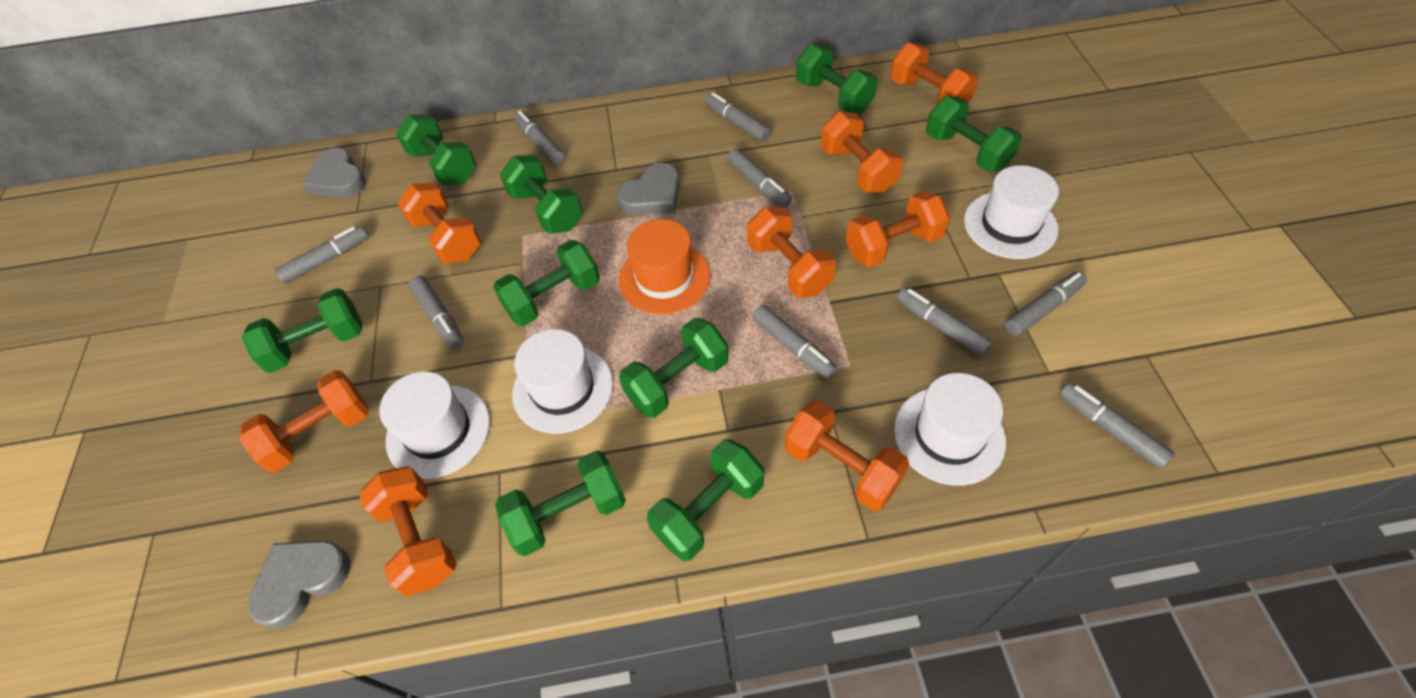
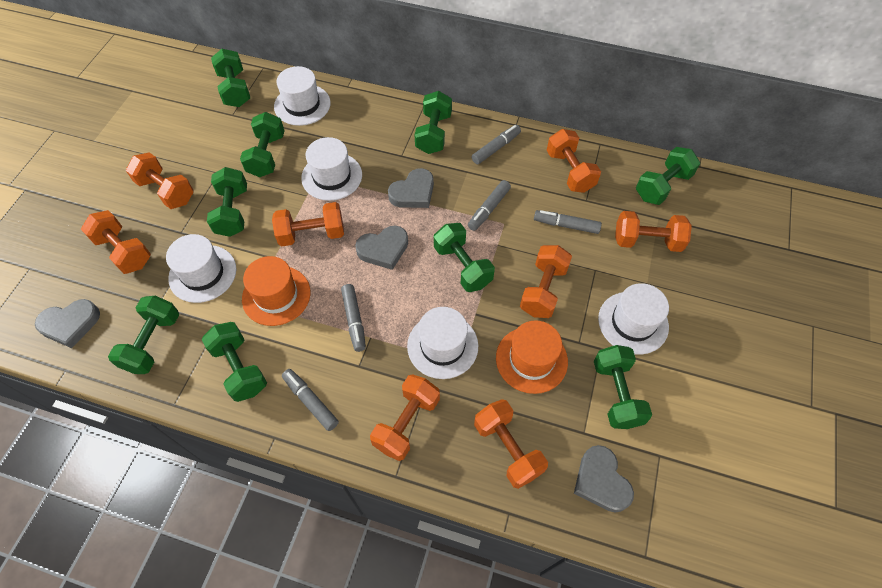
grey heart: [248,541,351,629] [302,148,366,198] [617,163,680,215] = 3 -> [35,299,100,348] [355,226,408,270] [388,168,434,208] [574,445,634,513] = 4
grey marker: [275,226,368,284] [409,275,464,348] [514,111,564,165] [705,92,771,142] [727,149,792,208] [753,305,838,379] [897,287,993,357] [1005,271,1087,336] [1059,382,1175,469] = 9 -> [282,369,339,431] [341,284,366,352] [468,180,511,231] [472,125,521,164] [534,210,602,234] = 5
orange hat: [619,219,710,315] = 1 -> [242,256,311,326] [496,320,568,394] = 2
white hat: [379,371,490,479] [512,329,613,434] [894,373,1006,486] [964,165,1059,259] = 4 -> [166,234,236,303] [274,66,331,126] [301,137,362,201] [407,307,478,379] [598,283,669,355] = 5

